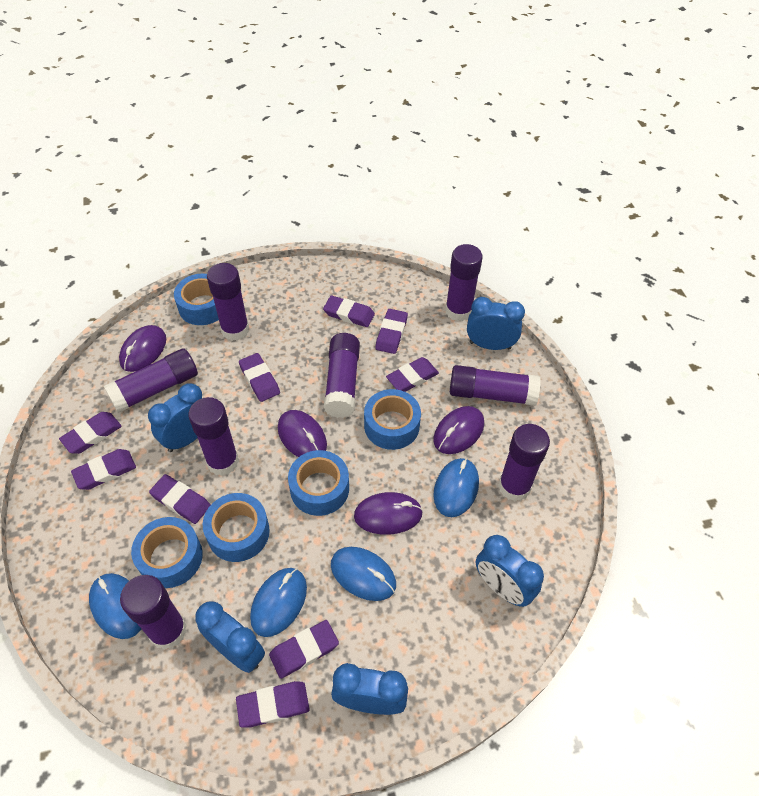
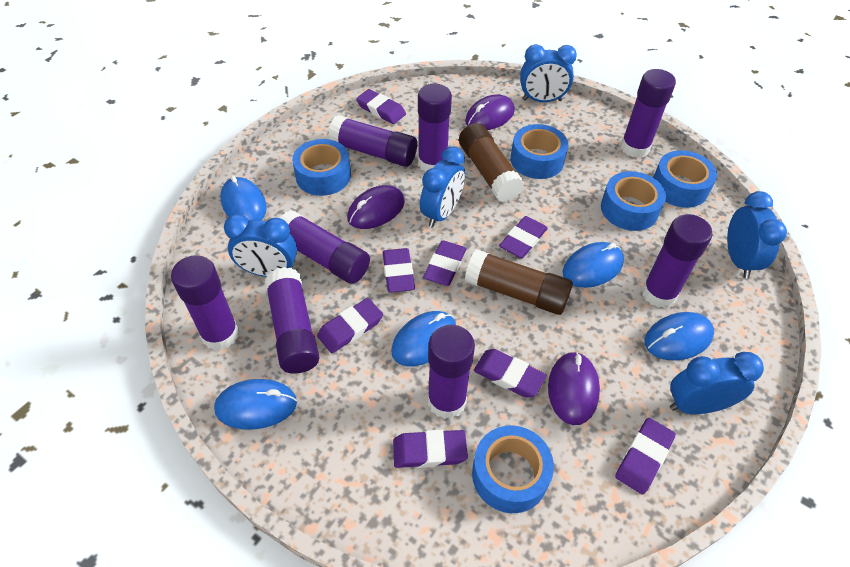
blue mouse: [89,573,141,639] [250,568,307,637] [331,547,396,601] [433,458,479,517] = 4 -> [214,379,297,429] [220,176,267,221] [391,311,456,366] [563,242,624,288] [645,312,714,361] = 5
brown glue stick: none = 0 -> [459,123,524,202] [465,250,573,315] = 2
purple eraser: [59,412,122,454] [71,449,136,490] [149,474,210,524] [236,681,310,728] [239,353,280,402] [269,620,339,679] [323,296,375,327] [375,309,408,354] [386,357,439,392] = 9 -> [317,298,383,353] [356,89,406,124] [383,248,415,293] [393,430,468,468] [423,240,467,286] [474,349,547,398] [499,216,548,258] [615,418,676,495] = 8
purple mouse: [119,325,166,372] [278,410,327,457] [354,492,423,535] [434,406,484,454] = 4 -> [347,185,405,229] [465,94,515,130] [548,351,600,425] = 3

